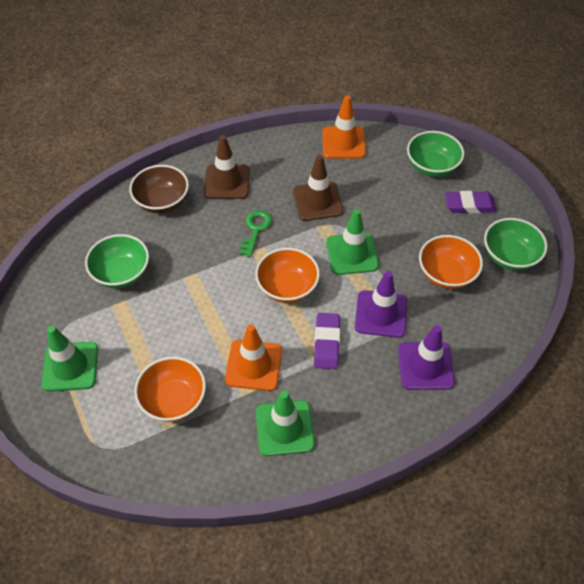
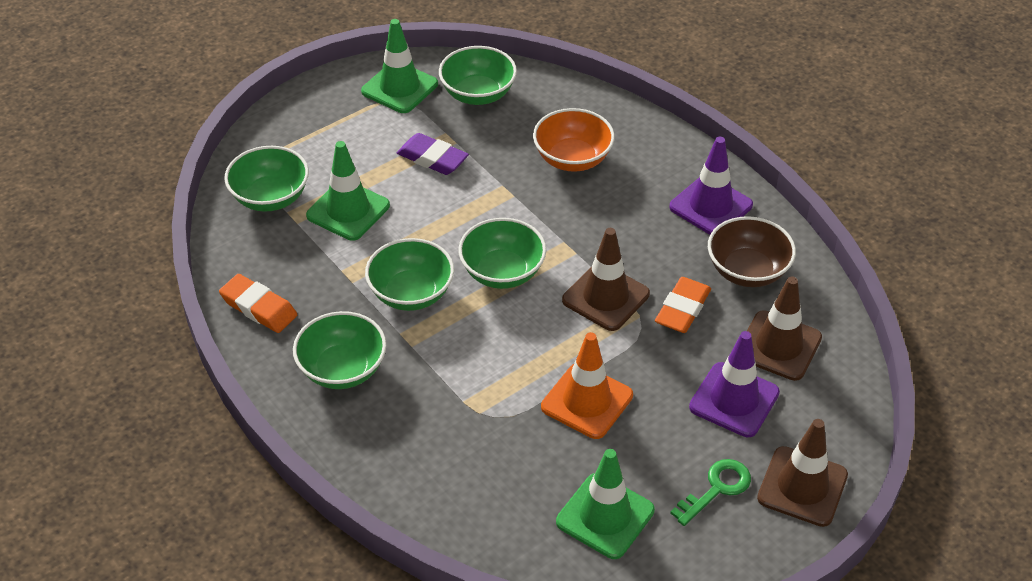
brown traffic cone: [204,135,250,199] [293,155,343,221] = 2 -> [562,228,650,331] [747,277,822,381] [757,419,848,527] = 3
green bowl: [85,234,149,288] [407,131,464,177] [484,218,548,271] = 3 -> [224,146,309,212] [293,311,386,389] [365,238,454,311] [439,46,517,105] [458,218,546,289] = 5
orange bowl: [134,357,206,422] [255,248,320,303] [419,235,483,289] = 3 -> [533,108,615,172] = 1
orange eraser: none = 0 -> [219,274,297,333] [655,277,711,333] = 2
orange traffic cone: [225,324,282,391] [322,95,366,159] = 2 -> [541,332,633,439] = 1
purple eraser: [314,313,340,369] [445,191,497,214] = 2 -> [397,133,469,175] = 1

